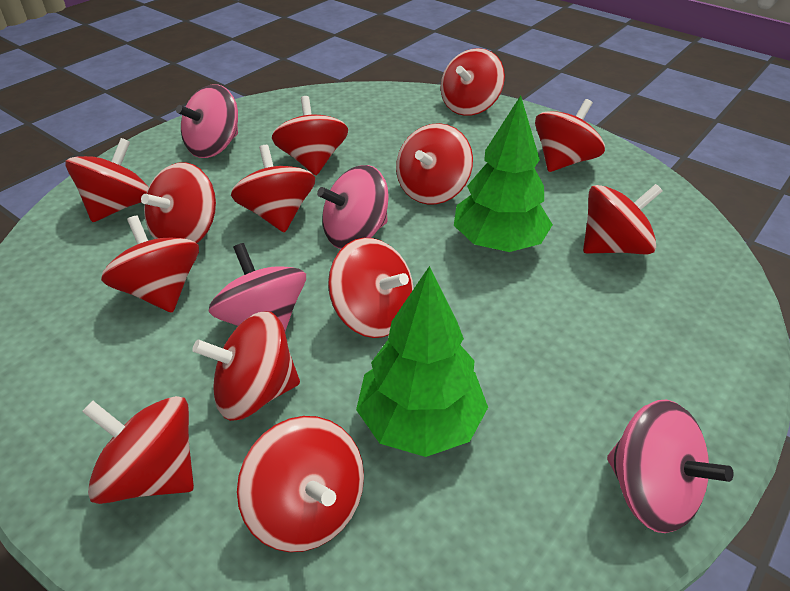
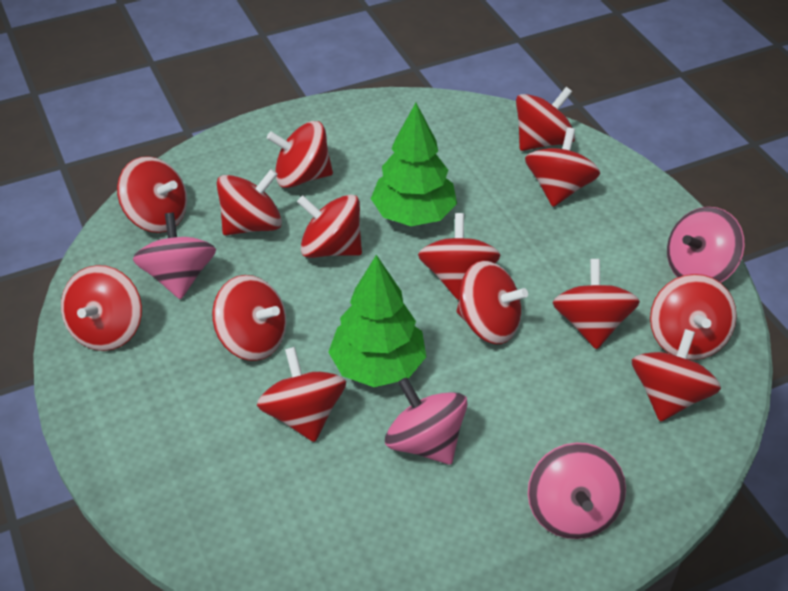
red spinning top: [65,138,149,222] [82,396,194,504] [101,216,199,313] [141,162,216,243] [192,311,300,421] [231,145,315,233] [237,416,364,552] [272,96,348,175] [328,238,413,338] [396,123,473,204] [441,48,505,116] [535,99,605,172] [583,184,662,254] = 13 -> [61,265,142,351] [117,156,187,233] [212,275,287,361] [217,169,282,235] [257,347,346,442] [267,121,333,188] [297,195,362,258] [418,213,501,300] [457,260,528,344] [516,87,575,151] [525,127,600,207] [553,259,640,349] [632,329,721,422] [650,274,737,360] = 14

